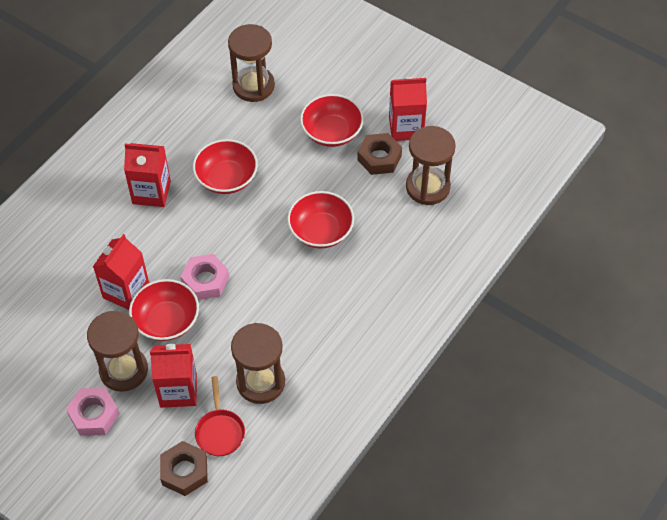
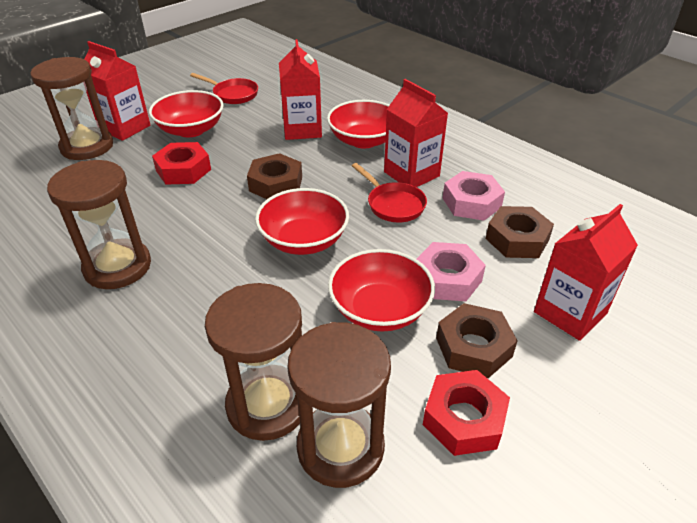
brown nut: [160,441,208,496] [357,133,402,175] = 2 -> [247,153,302,199] [436,303,518,378] [486,206,554,258] = 3
red nut: none = 0 -> [152,142,211,184] [423,370,510,456] = 2
red pan: [195,376,245,456] = 1 -> [190,73,258,104] [352,163,427,222] = 2

